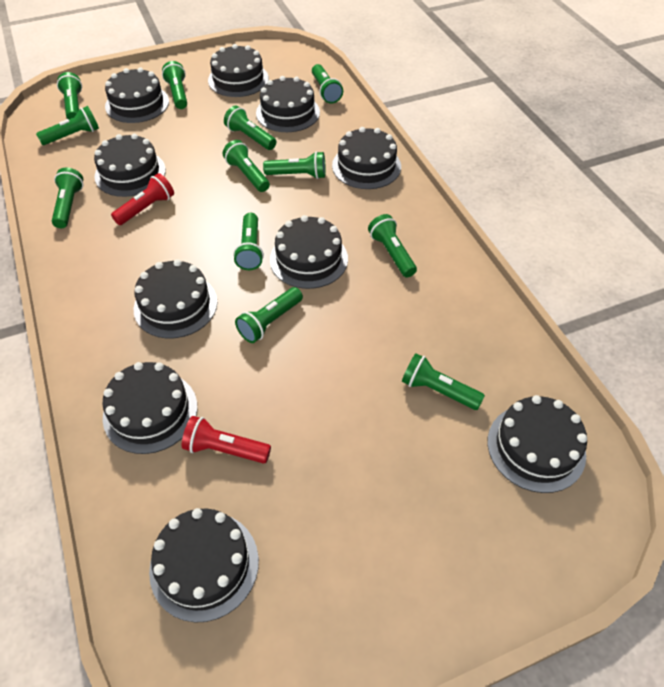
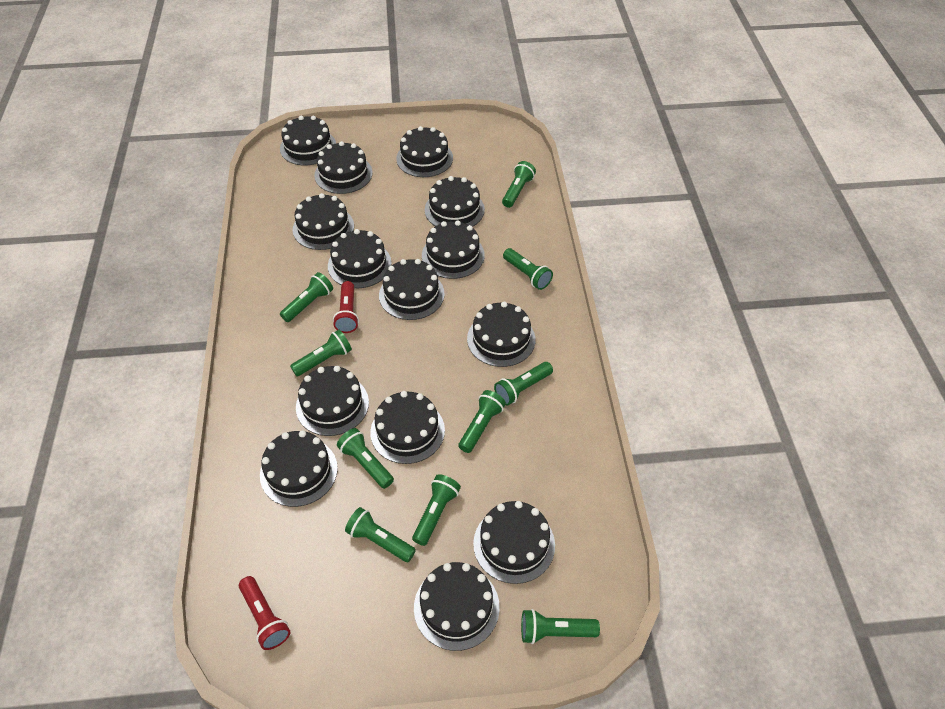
black cake: [94,134,166,197] [103,362,197,454] [105,67,169,123] [134,259,217,338] [149,508,259,622] [208,44,269,97] [256,76,320,132] [270,215,348,289] [332,127,401,189] [487,395,587,493] = 10 -> [260,430,338,507] [280,116,336,165] [293,193,354,250] [296,366,369,436] [314,141,373,194] [328,229,392,288] [370,391,445,464] [379,259,445,320] [396,126,453,177] [414,562,500,651] [422,220,485,279] [425,176,485,227] [467,302,535,367] [473,501,555,584] = 14
green flashlight: [36,106,99,145] [52,167,83,228] [57,72,82,119] [162,61,187,109] [223,140,270,192] [224,106,276,150] [233,213,264,270] [235,287,303,343] [263,151,326,179] [312,64,343,104] [368,214,417,277] [402,353,485,410] = 12 -> [280,272,333,322] [290,330,352,376] [337,428,394,489] [345,507,416,562] [412,474,461,546] [458,390,506,453] [494,362,553,406] [502,161,536,208] [503,248,553,290] [521,609,600,644] = 10

